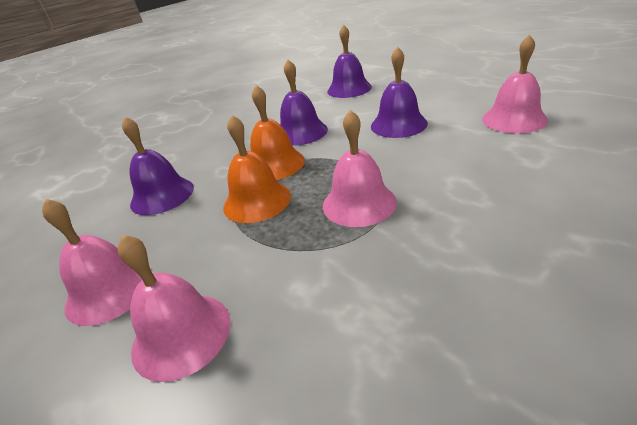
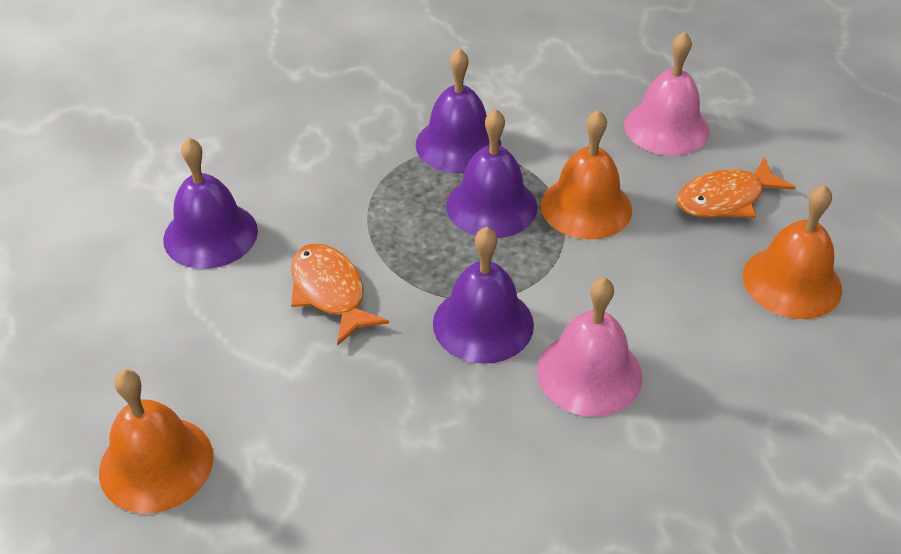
orange bell: [223,115,291,223] [250,85,305,180] = 2 -> [99,369,214,513] [541,110,632,240] [743,185,842,319] = 3
orange fish: none = 0 -> [291,243,389,346] [677,157,796,218] = 2
pink bell: [42,199,152,326] [117,235,230,382] [323,110,397,227] [482,34,548,133] = 4 -> [537,277,643,417] [624,32,710,156] = 2

